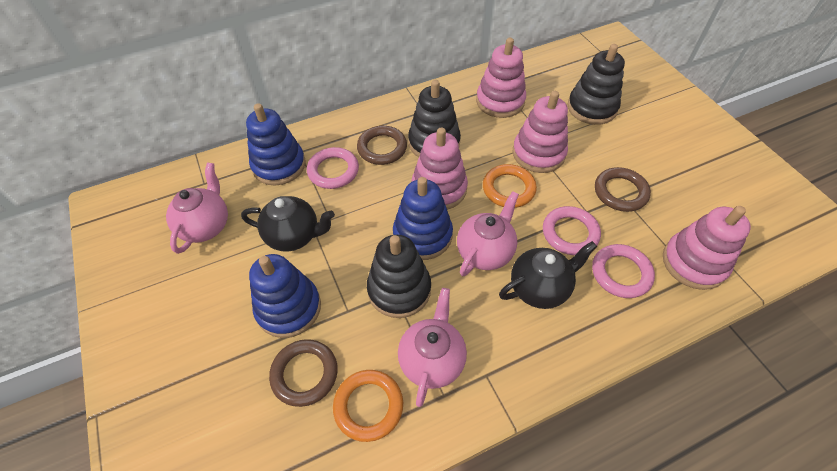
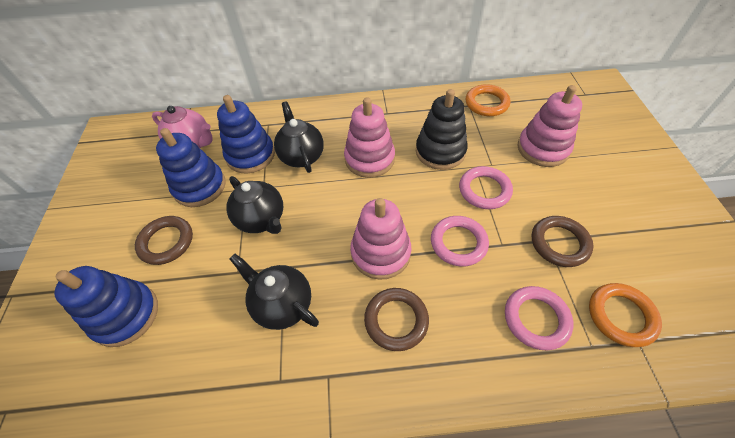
black stacking toy: [367,235,431,318] [408,80,461,157] [568,44,625,125] = 3 -> [416,89,468,170] = 1
black teapot: [241,196,335,251] [499,241,597,309] = 2 -> [226,176,283,234] [230,254,319,330] [274,101,324,173] = 3
pink stacking toy: [411,128,468,210] [476,38,526,118] [513,91,568,173] [663,206,751,290] = 4 -> [344,97,395,178] [350,198,411,280] [518,85,582,167] = 3
pink teapot: [166,163,228,254] [398,288,467,407] [457,191,519,276] = 3 -> [152,106,213,149] = 1

